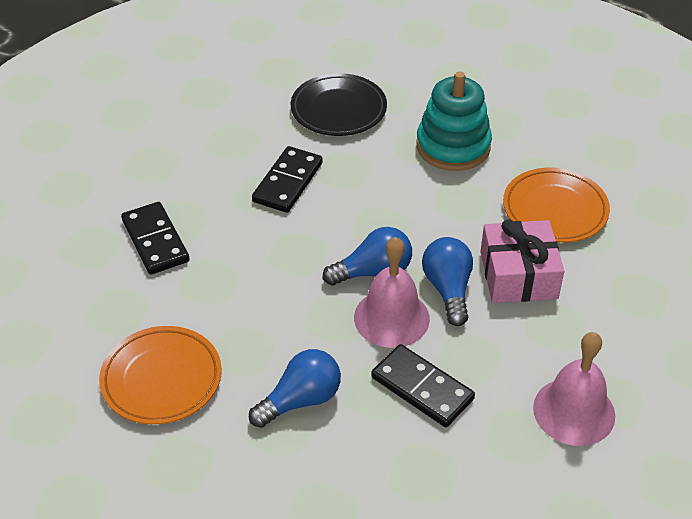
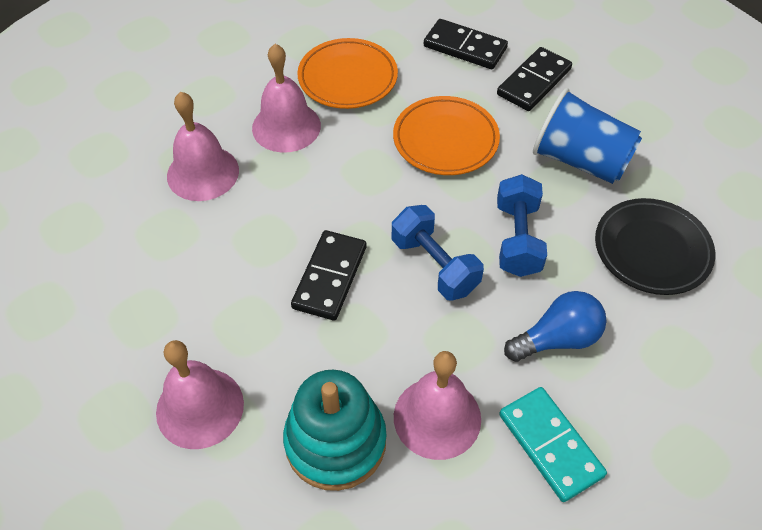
blue cup: none = 0 -> [533,88,642,184] = 1
blue dumbbell: none = 0 -> [392,205,484,301] [497,174,547,277] = 2
blue light bulb: [249,349,341,428] [323,227,412,286] [422,237,473,326] = 3 -> [504,291,607,362] = 1
pink bell: [354,237,430,348] [533,332,615,446] = 2 -> [156,340,244,449] [167,92,239,201] [252,44,321,153] [394,351,481,460] = 4
pink gift: [480,219,564,303] = 1 -> none = 0
turquoise domino: none = 0 -> [499,387,607,502] = 1

